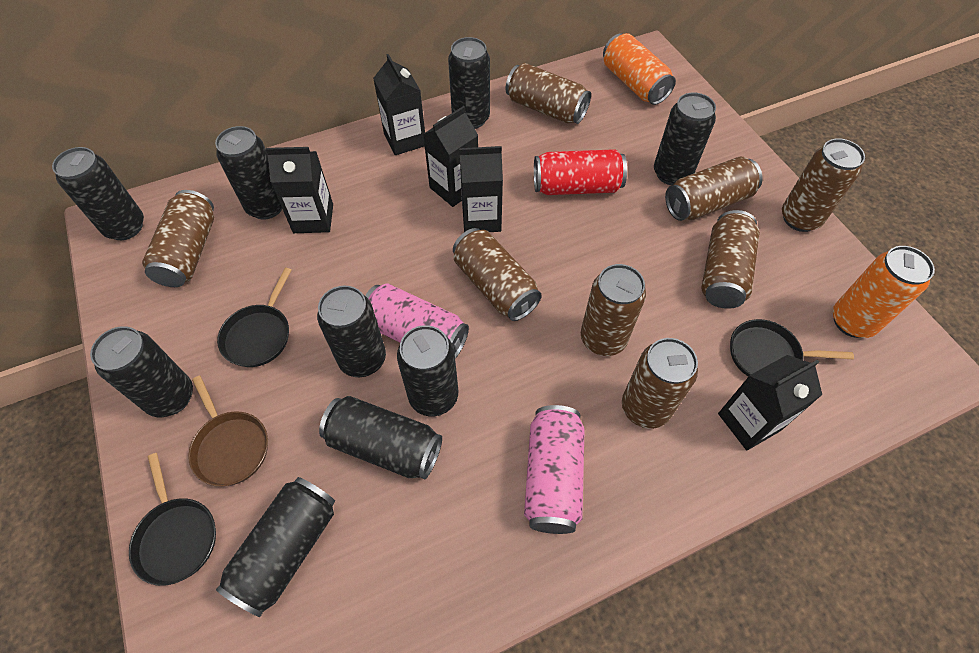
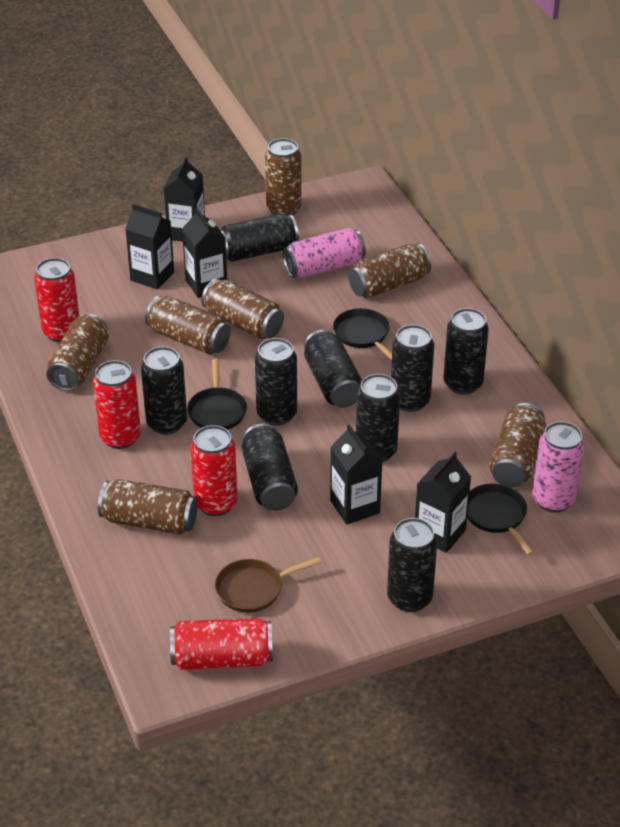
brown can: [142,190,214,287] [453,228,542,321] [505,63,591,124] [581,264,646,356] [622,338,698,429] [665,157,763,221] [701,210,760,309] [782,138,865,232] = 8 -> [46,314,109,391] [98,479,198,535] [145,296,231,354] [201,278,284,339] [265,138,301,215] [348,244,431,298] [489,403,546,487] = 7
orange can: [603,33,676,105] [833,246,935,338] = 2 -> none = 0
red can: [534,149,627,195] = 1 -> [34,258,79,342] [93,360,141,449] [170,618,273,670] [190,425,237,516] = 4

